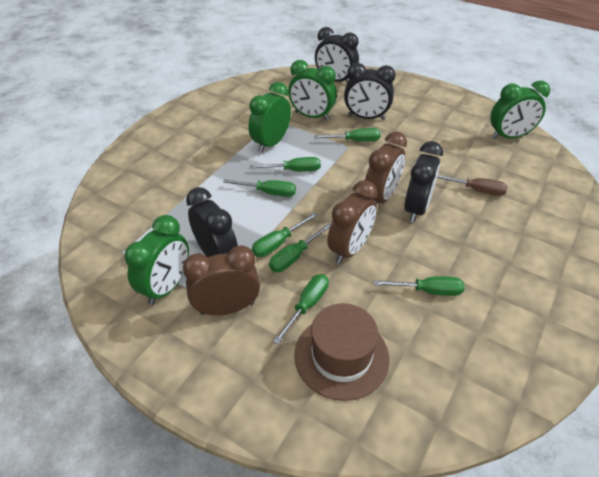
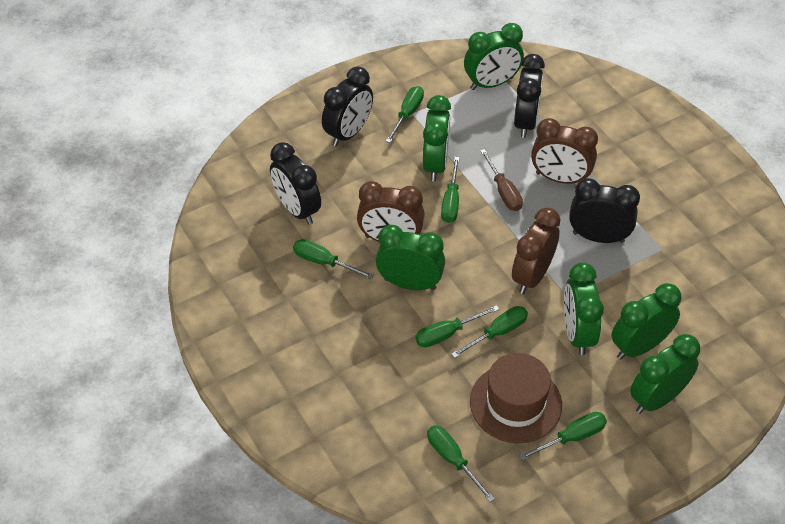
green clock: [124,215,189,305] [248,82,291,153] [288,60,337,121] [490,81,550,139] = 4 -> [376,225,445,290] [423,95,451,181] [464,23,524,90] [564,262,604,355] [612,283,681,359] [630,334,700,414] = 6

